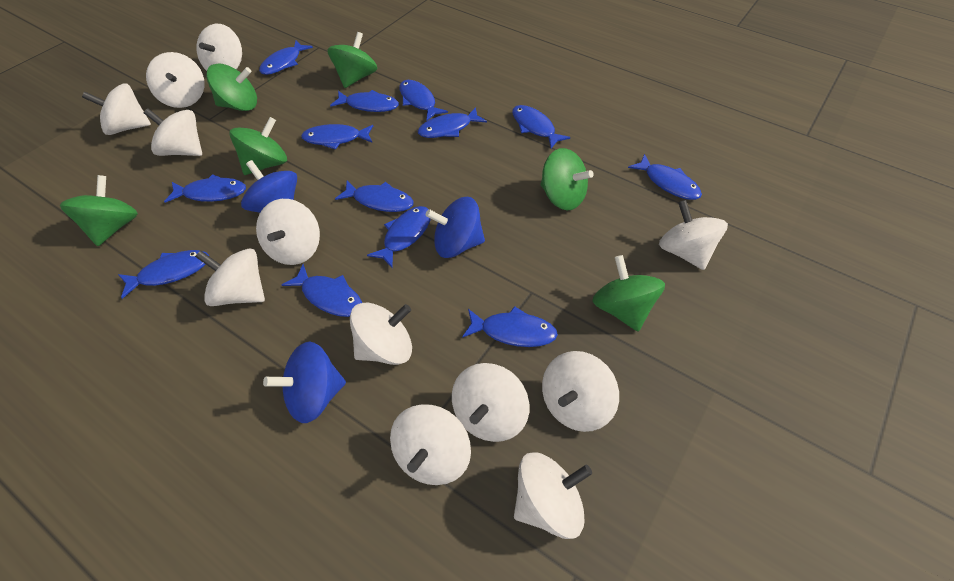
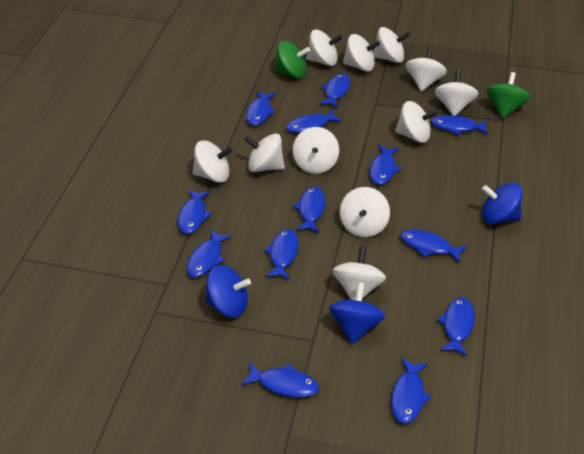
green spinning top: [60,175,138,246] [206,63,257,111] [230,117,287,175] [327,32,378,88] [540,148,594,210] [592,255,665,331] = 6 -> [274,41,310,78] [487,72,530,118] = 2
white spinning top: [82,83,151,135] [144,108,202,156] [146,52,204,108] [195,248,265,306] [196,24,242,71] [256,199,320,265] [350,302,412,365] [390,404,471,485] [452,363,529,442] [514,452,592,539] [542,351,619,432] [659,200,728,270] = 12 -> [193,140,232,183] [244,133,285,172] [293,127,339,174] [306,30,342,66] [332,246,386,300] [340,187,390,237] [343,34,380,72] [373,27,410,63] [395,101,438,143] [405,47,447,91] [435,70,478,116] = 11

